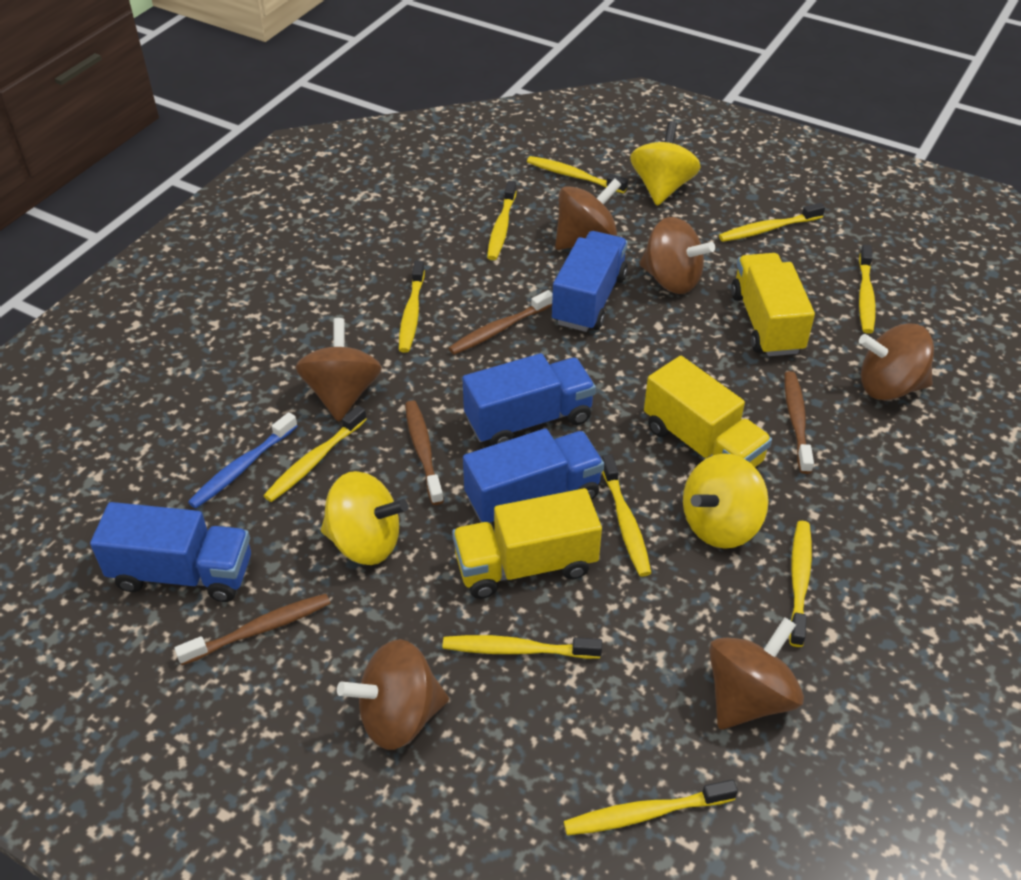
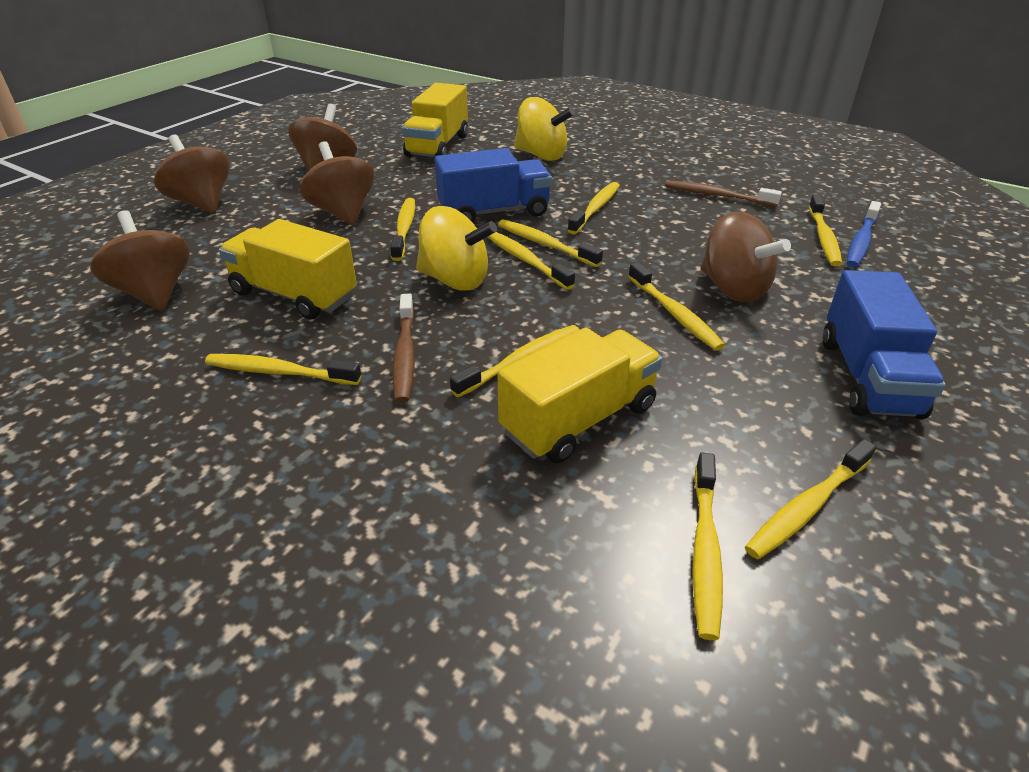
blue truck: [90,502,251,602] [462,353,596,446] [463,428,604,527] [552,231,628,332] = 4 -> [435,148,552,223] [823,270,946,419] = 2
brown spinning top: [295,318,382,422] [337,639,449,750] [555,178,622,250] [639,217,715,294] [709,617,804,729] [859,323,934,400] = 6 -> [90,210,190,311] [154,135,230,214] [288,104,357,171] [300,141,374,225] [700,211,791,302] = 5
brown toothbrush: [174,594,331,665] [405,400,444,505] [449,290,553,355] [785,371,814,474] = 4 -> [393,294,415,403] [665,180,782,207] = 2
yellow spinning top: [321,471,408,565] [630,121,701,206] [683,453,769,549] = 3 -> [416,206,497,290] [514,97,575,161] = 2

